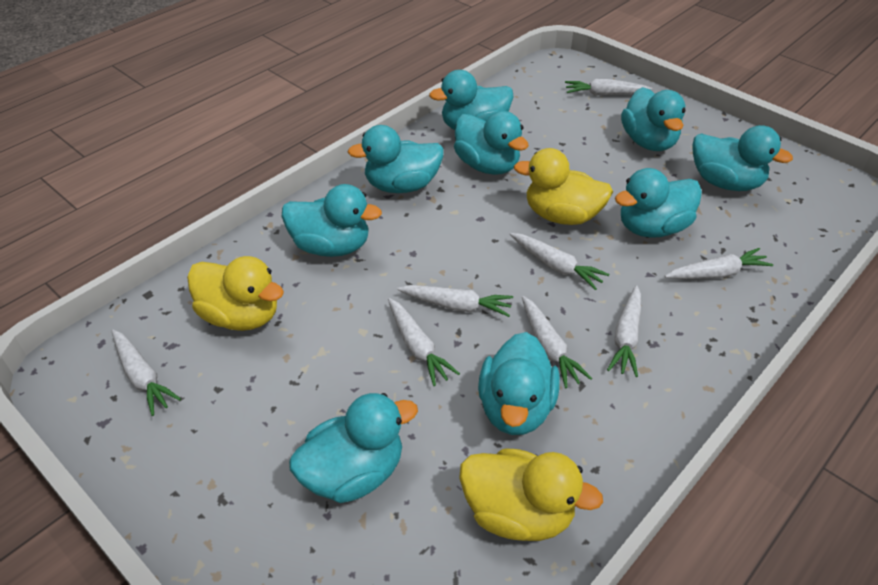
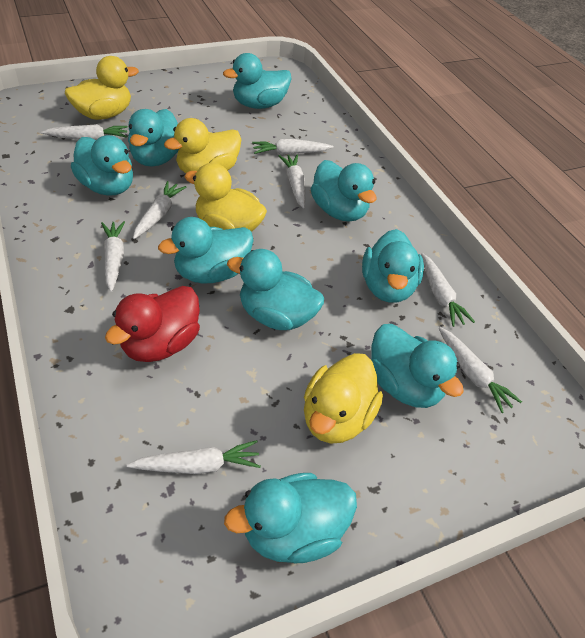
red duck: none = 0 -> [105,286,200,362] = 1
yellow duck: [187,256,284,331] [459,448,603,541] [514,148,613,225] = 3 -> [65,56,139,120] [164,118,241,173] [184,163,267,232] [304,353,383,444] = 4

